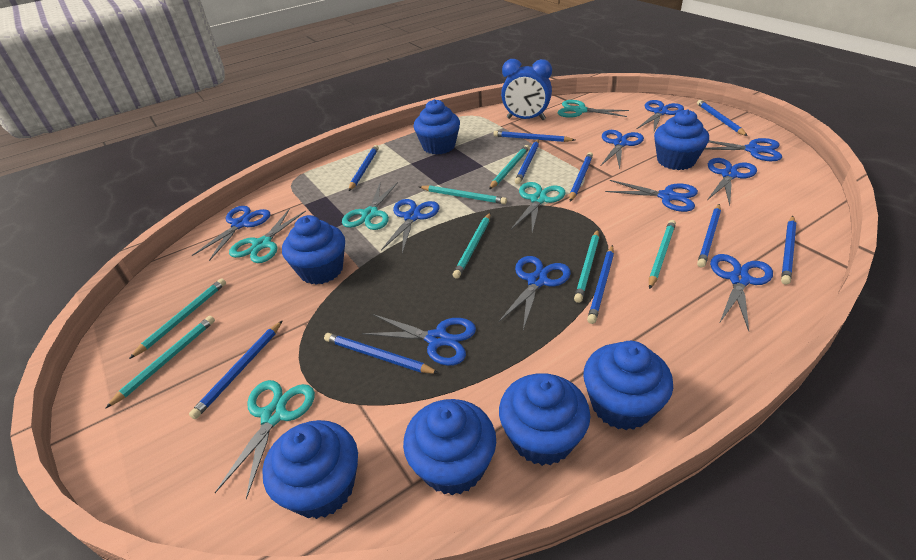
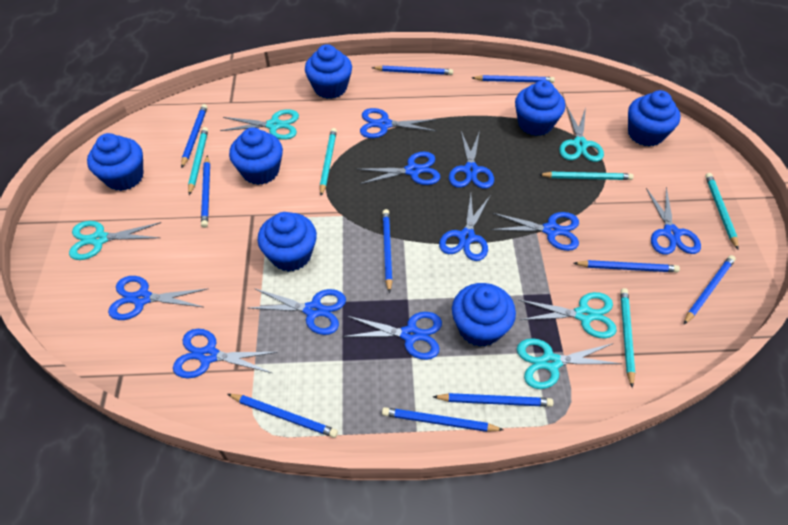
blue clock: [501,59,552,120] = 1 -> none = 0
turquoise pencil: [105,316,215,409] [129,278,226,359] [419,185,507,204] [453,213,491,279] [489,145,529,189] [574,229,599,303] [649,220,676,289] = 7 -> [188,127,208,195] [320,128,337,196] [538,172,634,180] [620,288,635,388] [705,173,739,249] = 5

